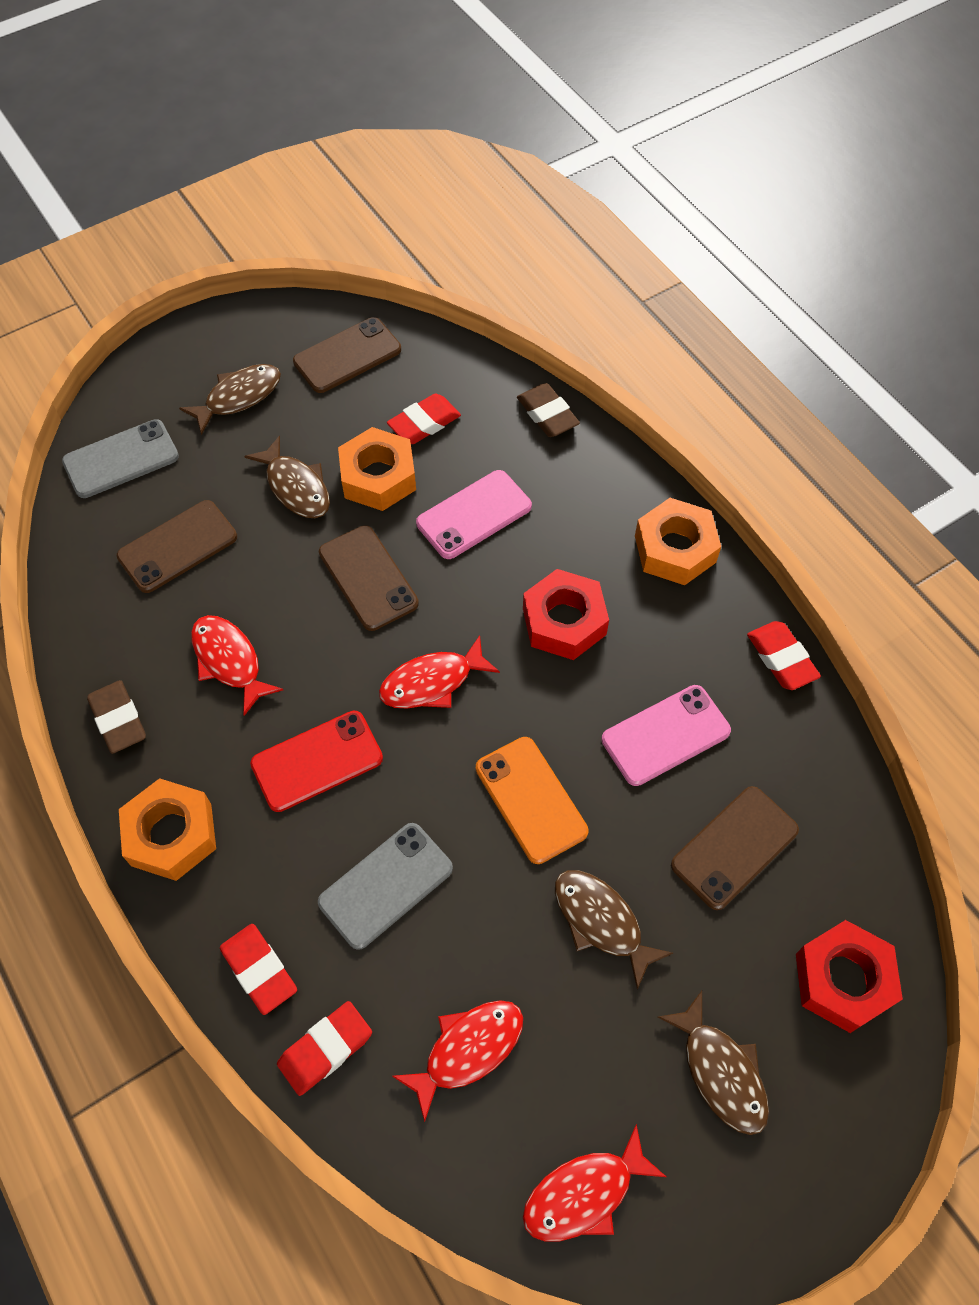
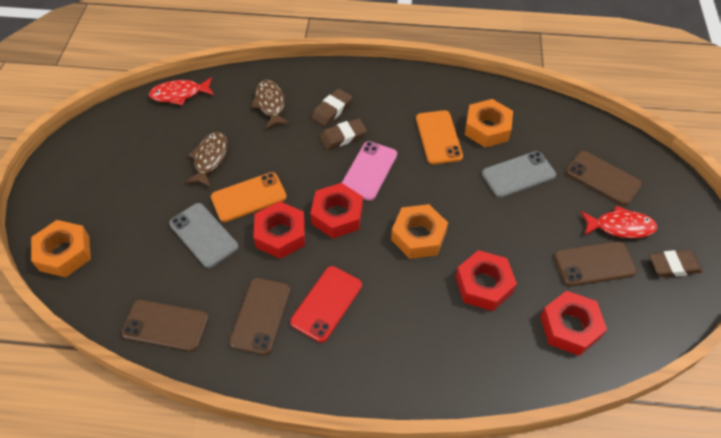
brown eraser: [87,680,146,754] [517,383,580,437] = 2 -> [311,89,352,126] [320,118,367,150] [649,250,702,277] = 3
brown fish: [179,364,281,435] [245,436,330,518] [555,870,673,990] [657,991,769,1135] = 4 -> [185,132,227,187] [251,80,290,129] = 2
orange phone: [476,737,589,864] = 1 -> [211,172,287,222] [416,110,463,164] = 2
pink phone: [416,470,532,559] [602,685,731,786] = 2 -> [342,141,397,201] = 1
red eraser: [220,924,297,1015] [277,1001,372,1096] [387,393,461,444] [747,621,821,690] = 4 -> none = 0
red fish: [191,615,283,716] [379,635,500,708] [392,1000,523,1122] [523,1124,666,1242] = 4 -> [149,77,214,106] [581,205,657,238] = 2
red nut: [523,569,609,660] [796,920,903,1033] = 2 -> [253,201,305,259] [310,183,363,238] [456,250,517,311] [540,291,607,356] = 4

